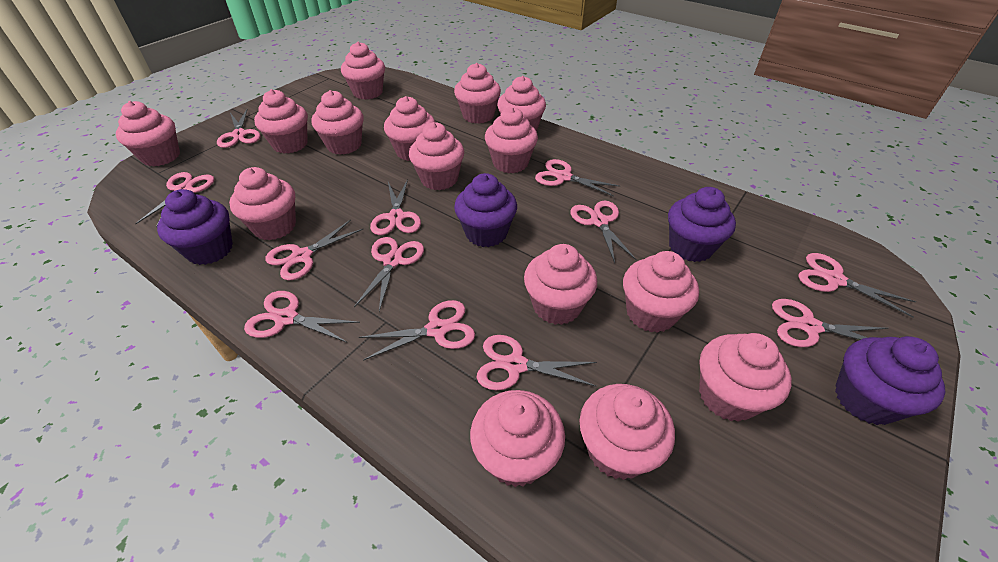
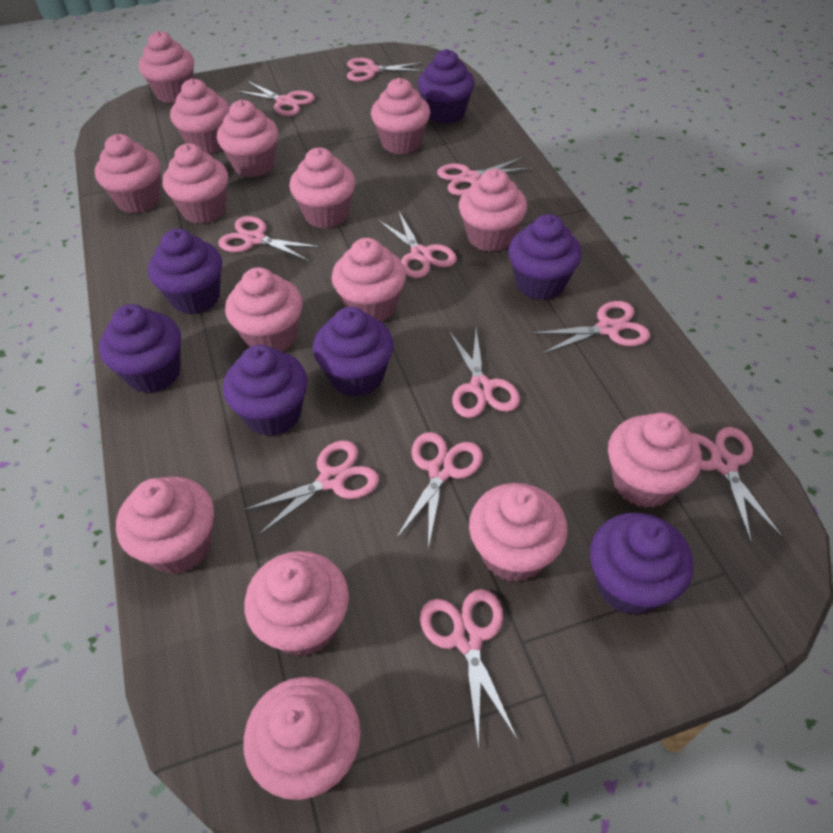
pink scissors: [135,172,214,228] [217,109,261,148] [244,291,360,342] [265,220,363,281] [354,237,424,312] [359,300,475,361] [370,179,421,235] [476,335,597,390] [535,159,620,196] [570,200,637,263] [772,299,888,347] [798,253,916,317] = 12 -> [218,216,322,262] [235,81,315,116] [242,440,379,536] [347,58,425,82] [377,212,457,278] [395,432,483,549] [420,589,518,750] [437,157,533,195] [449,329,520,418] [531,301,650,354] [691,427,783,543] = 11
purple cupcake: [157,189,233,265] [454,173,517,247] [668,187,736,262] [835,336,946,425] = 4 -> [99,304,181,393] [148,229,222,314] [223,345,308,436] [313,307,394,397] [418,49,475,124] [508,214,582,300] [590,513,693,615] = 7

